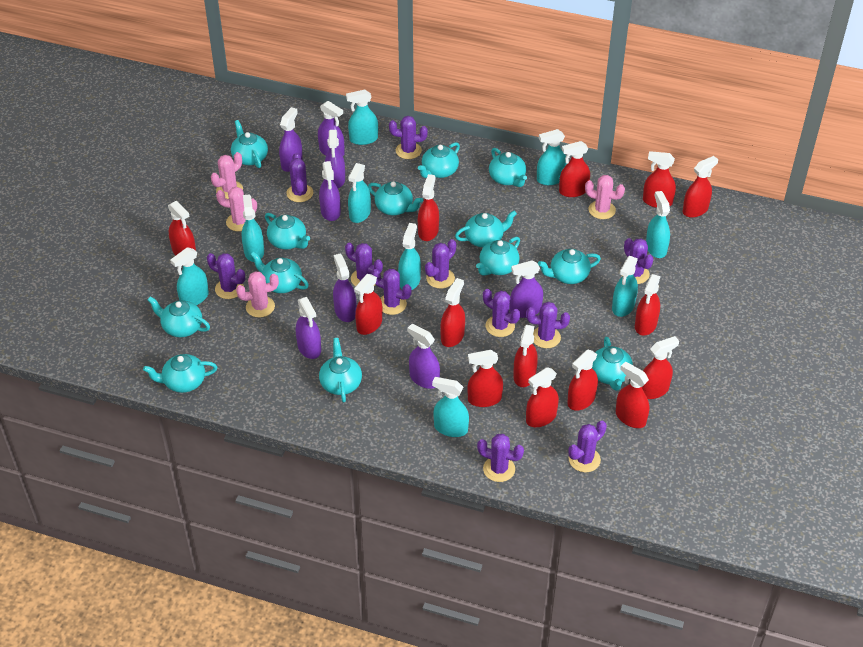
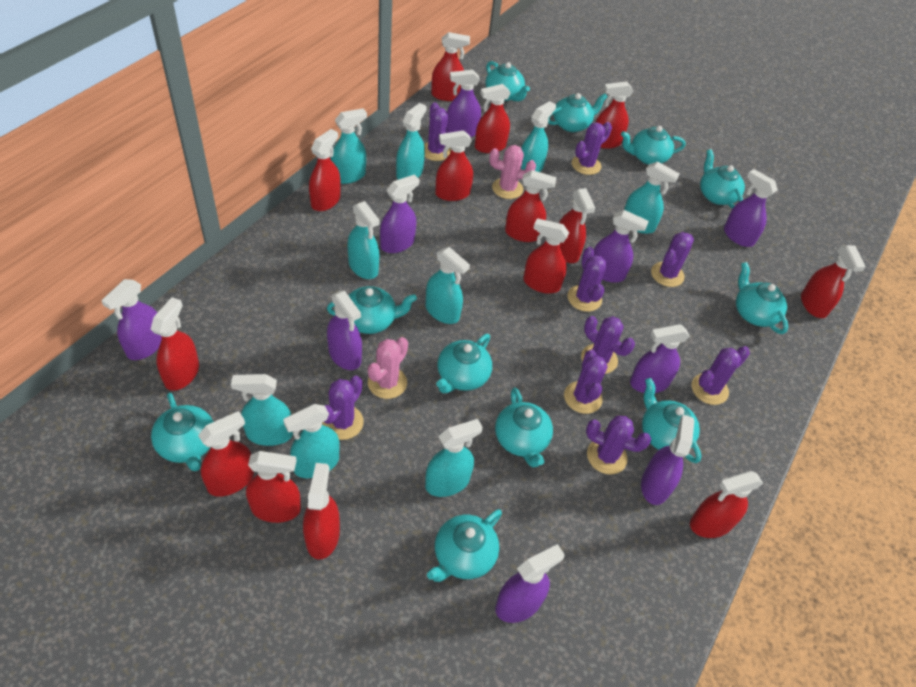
pink cactus: [211,152,243,199] [216,187,257,231] [236,271,279,318] [585,175,625,219] = 4 -> [368,337,408,399] [489,145,536,199] = 2
purple cactus: [207,253,245,299] [286,153,313,202] [345,243,383,286] [372,269,412,315] [389,116,428,159] [425,239,456,289] [477,434,524,482] [483,289,520,337] [526,302,570,348] [568,421,607,472] [622,238,653,284] = 11 -> [322,376,364,440] [424,102,451,161] [564,350,608,414] [567,247,606,312] [572,122,612,175] [581,316,635,374] [586,416,651,474] [651,232,694,287] [691,346,750,405] = 9
purple spray bottle: [279,107,303,172] [296,297,321,359] [318,101,345,156] [319,161,341,221] [325,130,345,188] [333,253,357,322] [407,324,440,389] [510,260,543,318] = 8 -> [101,279,162,360] [327,291,362,370] [380,174,420,253] [446,70,481,137] [495,544,565,623] [594,210,649,283] [630,324,690,393] [641,415,694,505] [724,169,778,247] = 9
turquoise teapot: [143,354,217,393] [148,296,210,337] [231,120,268,168] [251,251,309,293] [265,213,310,249] [319,338,362,402] [368,181,423,215] [418,142,460,178] [455,210,517,247] [476,237,520,276] [489,148,527,187] [538,249,601,284] [592,337,633,391] = 13 -> [151,393,213,471] [327,286,417,334] [427,509,502,582] [436,334,492,393] [486,61,530,101] [495,388,553,468] [548,93,608,132] [621,126,686,165] [642,378,701,463] [700,149,745,209] [736,262,788,334] = 11

